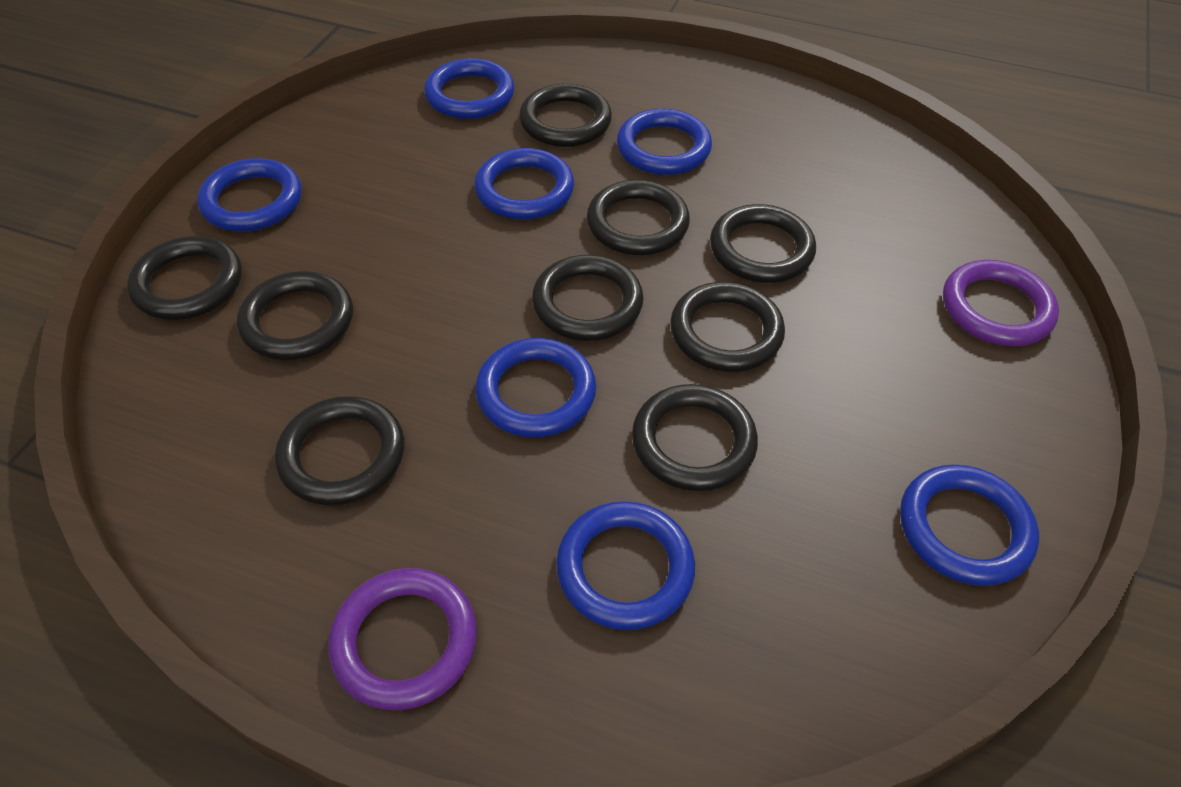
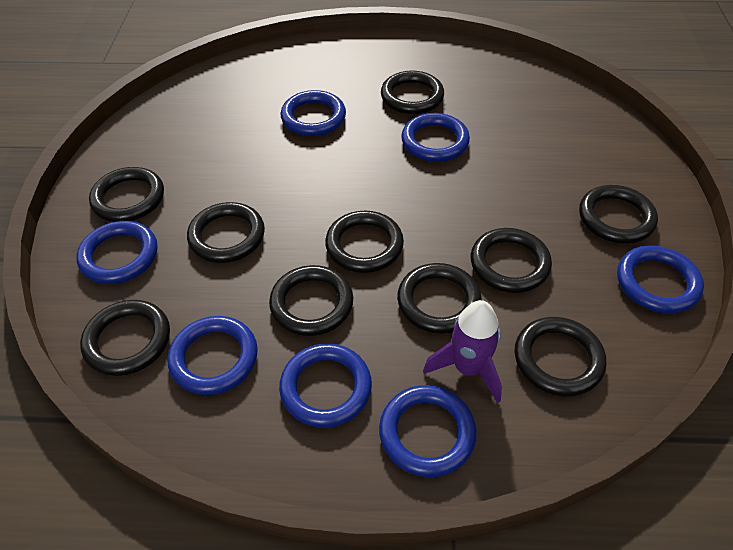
black ring: [127,236,242,320] [237,271,353,360] [275,396,405,506] [519,84,612,147] [532,255,644,341] [587,180,690,255] [632,384,758,491] [670,282,785,372] [710,204,816,283] = 9 -> [80,300,170,376] [89,167,164,222] [187,202,265,263] [269,265,353,336] [325,211,404,273] [381,71,444,114] [397,263,482,334] [471,228,552,293] [514,317,606,397] [579,185,658,244] = 10
purple ring: [329,568,477,710] [943,260,1059,346] = 2 -> none = 0
purple rocket: none = 0 -> [423,300,502,403] = 1

